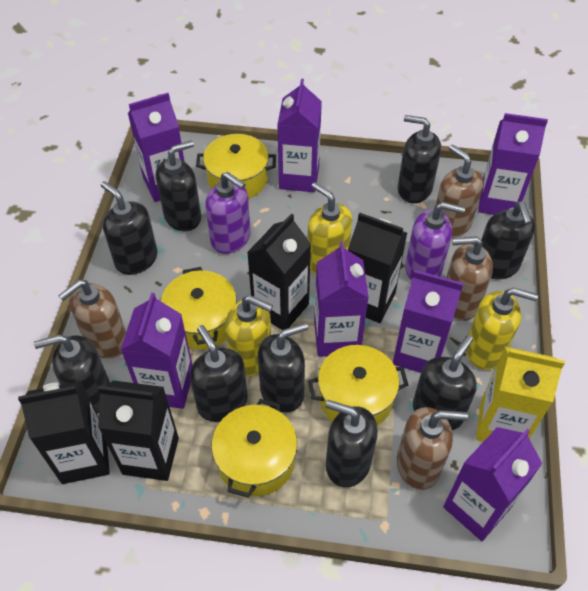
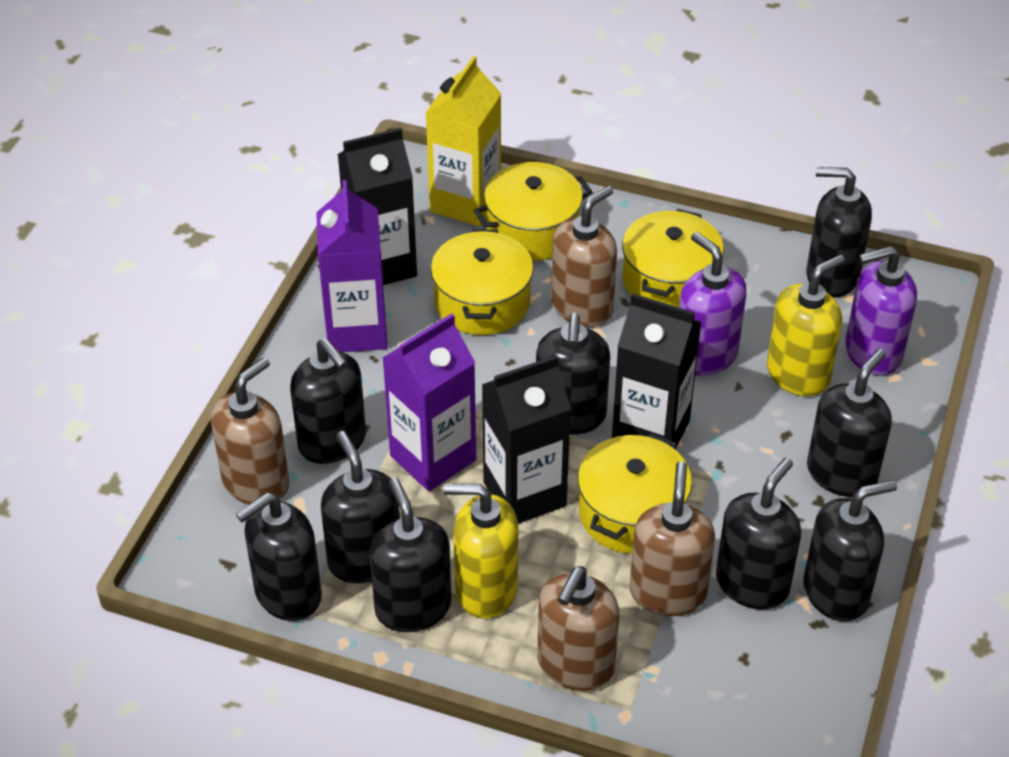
black carton: [18,381,110,484] [98,380,179,481] [247,214,311,330] [348,213,407,323] = 4 -> [338,128,417,285] [482,355,571,524] [612,293,702,448] = 3
purple carton: [121,293,192,409] [128,93,185,202] [277,79,322,192] [314,242,369,357] [393,270,464,373] [443,427,542,541] [478,113,548,215] = 7 -> [316,180,388,352] [383,313,476,491] = 2
yellow soap dispenser: [225,295,273,376] [307,182,352,274] [466,287,538,370] = 3 -> [444,484,518,618] [767,254,845,396] = 2

